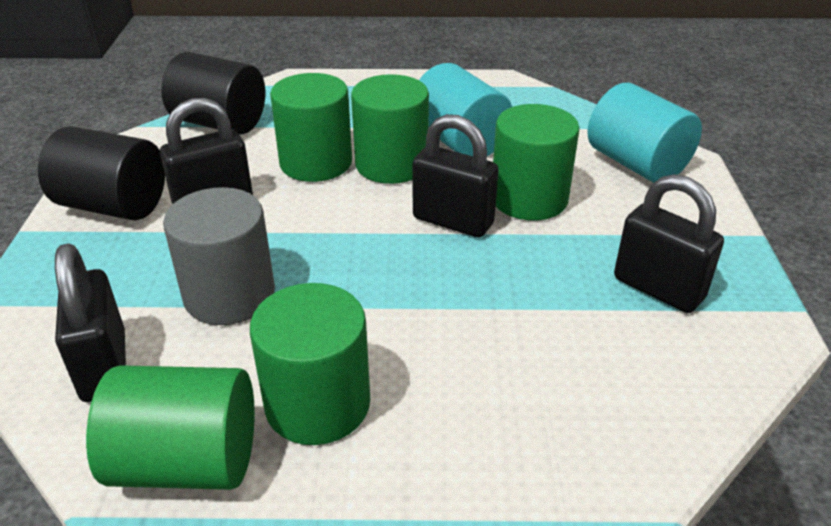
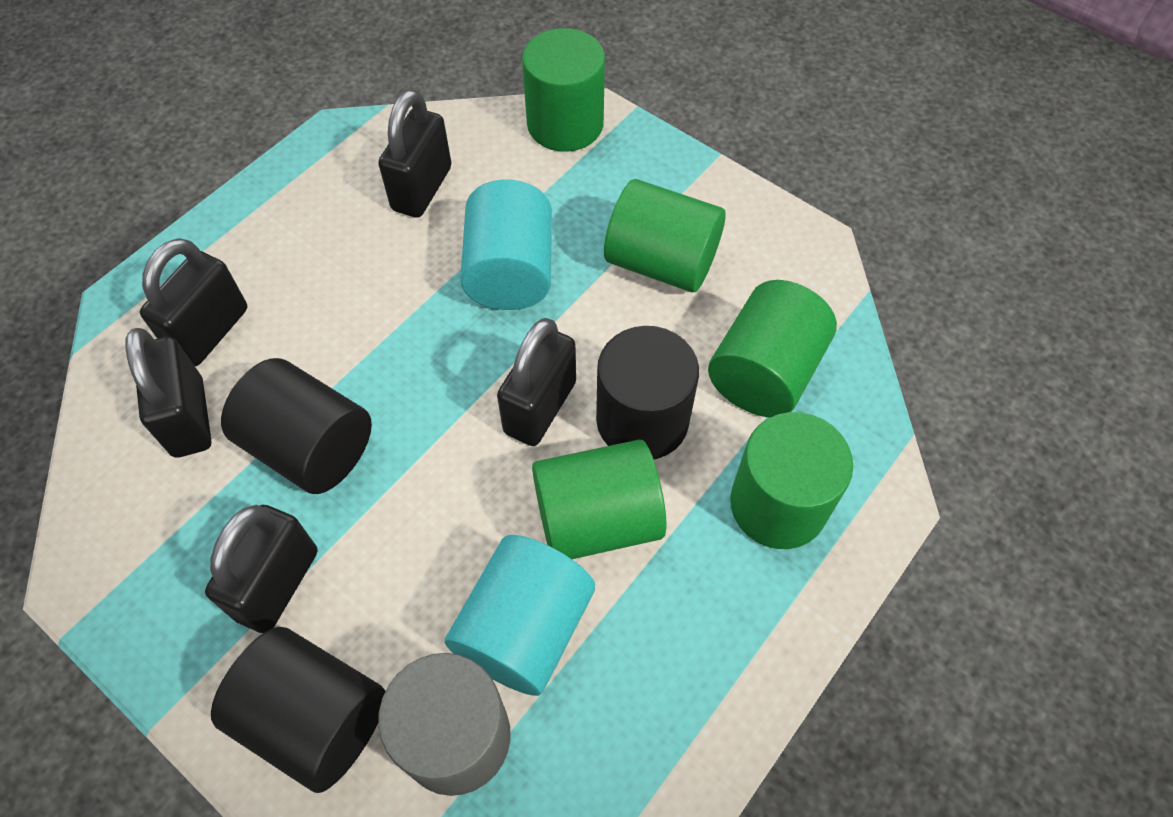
black cylinder: [38,126,165,221] [161,52,265,134] = 2 -> [211,627,385,793] [221,358,372,494] [596,326,699,459] = 3
black padlock: [55,243,126,402] [160,98,253,204] [413,114,499,237] [614,174,724,313] = 4 -> [125,328,212,458] [140,238,247,366] [205,505,317,633] [378,89,451,218] [497,318,576,446] = 5

